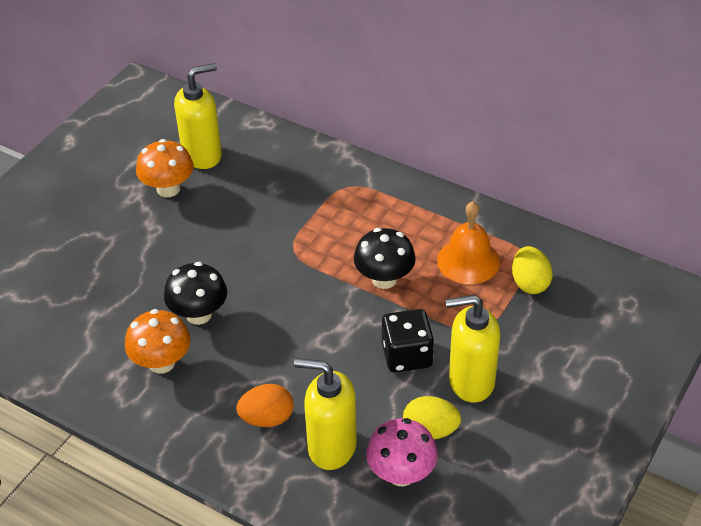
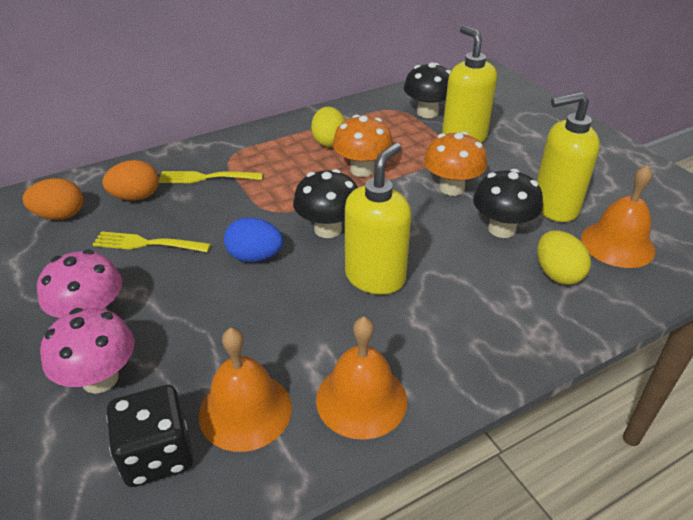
black mushroom: [164,262,227,325] [353,228,416,289] = 2 -> [293,169,358,238] [403,62,451,118] [473,169,543,238] = 3
blue egg: none = 0 -> [224,217,283,262] = 1
orange bell: [437,201,500,284] = 1 -> [199,328,292,452] [316,316,407,440] [581,164,655,268] = 3
orange egg: [236,384,294,427] = 1 -> [23,178,83,220] [102,160,159,201] = 2
pink mushroom: [366,418,438,486] = 1 -> [37,250,122,318] [40,308,135,394] = 2
yellow fork: none = 0 -> [92,231,211,252] [159,171,263,183] = 2

